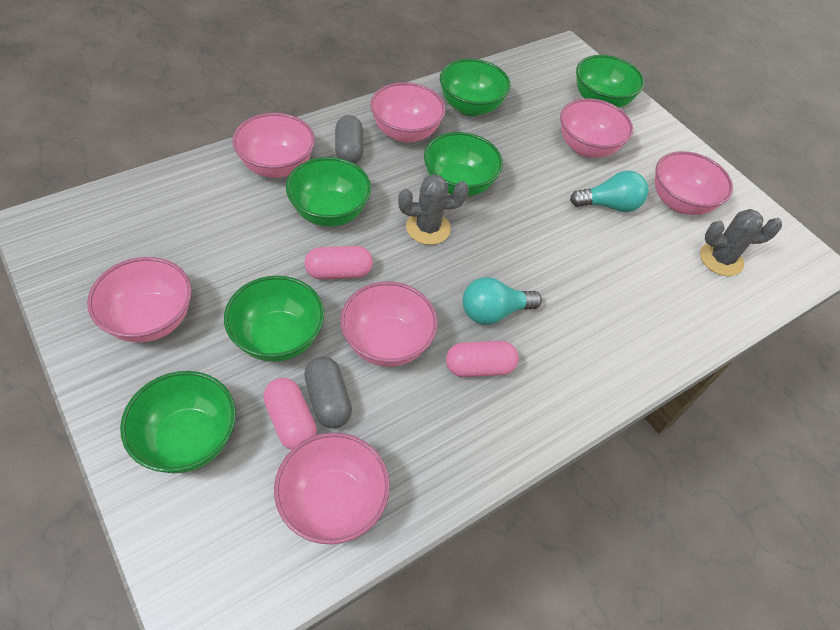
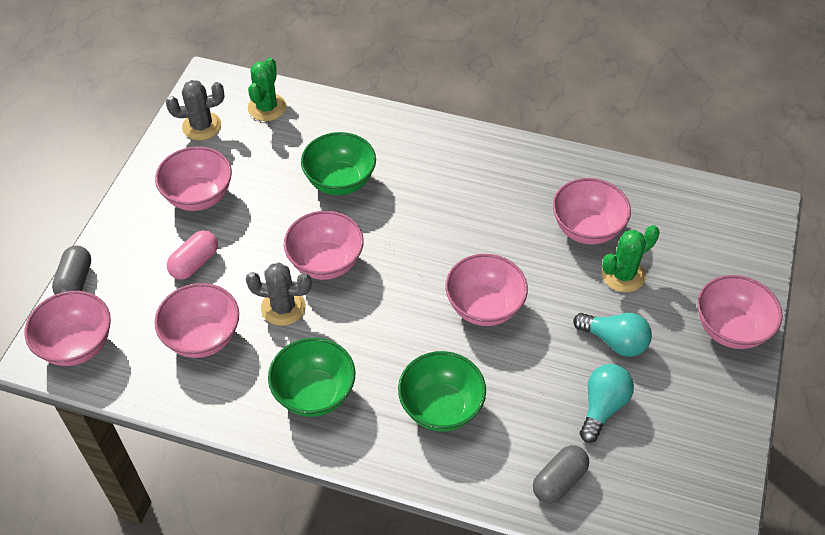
green bowl: [120,371,236,473] [224,276,324,362] [286,157,371,227] [424,132,503,197] [440,59,511,116] [576,55,644,108] = 6 -> [268,338,355,417] [301,132,376,195] [398,351,486,432] = 3
green cactus: none = 0 -> [248,58,286,121] [602,225,660,292] = 2
pink capsule: [264,378,317,450] [305,246,373,280] [446,341,519,377] = 3 -> [167,230,218,280] = 1

